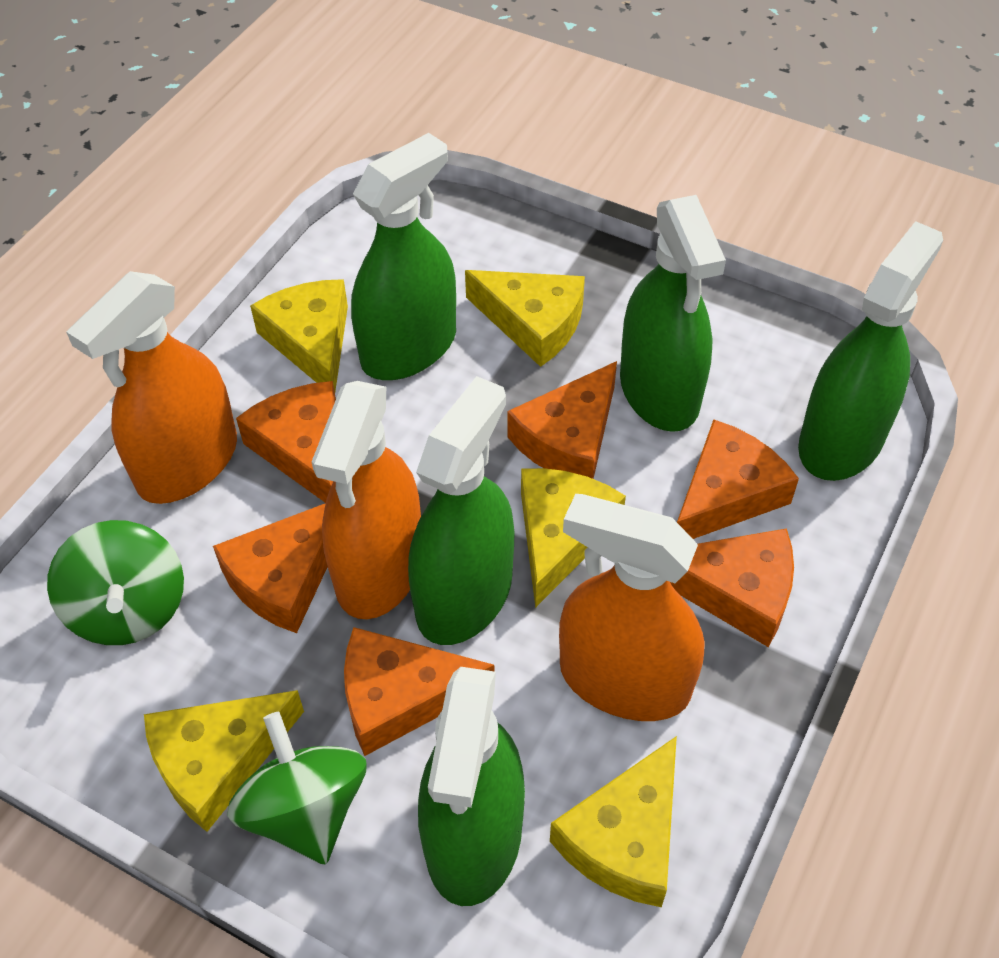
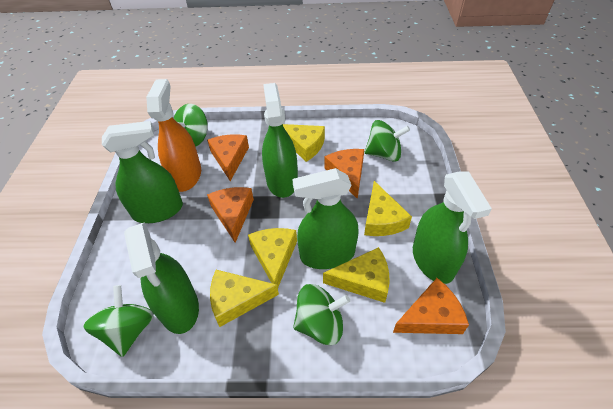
green spinning top: [47,520,184,645] [227,712,366,864] = 2 -> [83,285,154,357] [173,104,208,147] [293,284,350,345] [364,120,410,162] = 4
orange cheese: [213,503,328,633] [236,381,336,503] [344,627,494,756] [507,361,617,479] [670,528,794,647] [677,419,799,539] = 6 -> [207,134,249,181] [207,187,254,243] [324,149,364,199] [393,278,469,334] = 4
orange spray bottle: [66,271,237,504] [312,381,421,619] [559,494,705,721] = 3 -> [146,79,201,192] = 1

